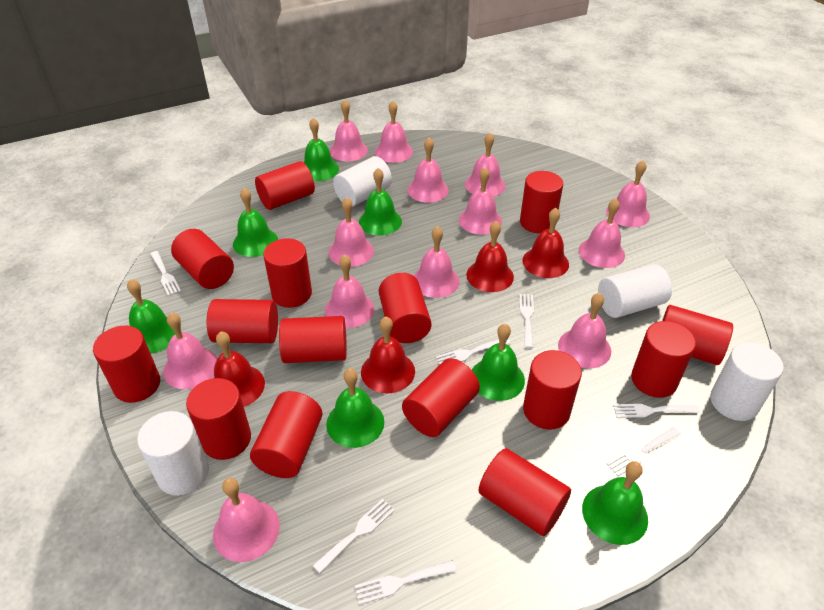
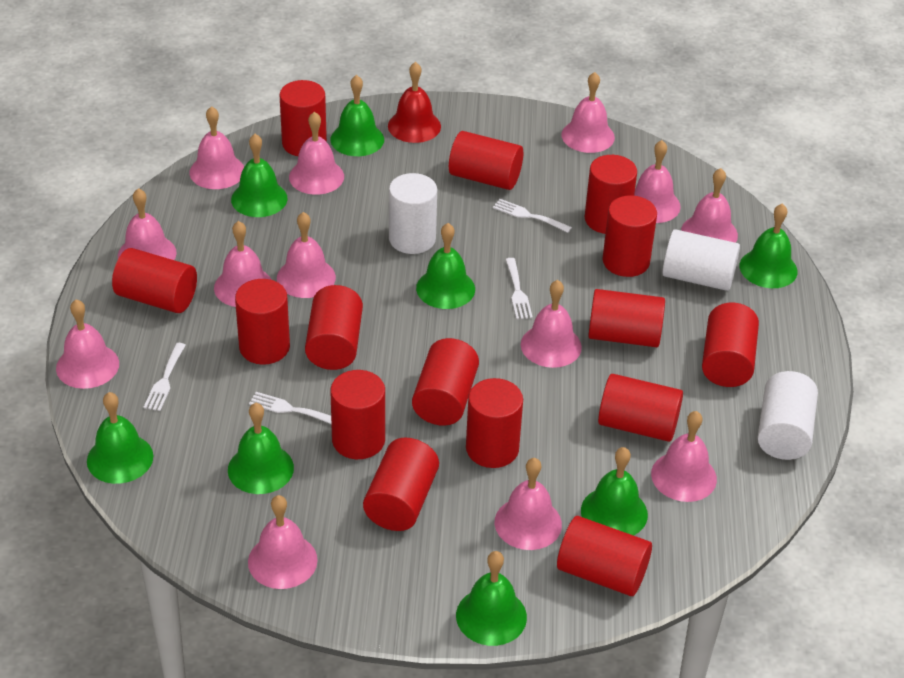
green bell: [127,279,175,354] [233,188,278,257] [304,118,339,181] [326,368,384,448] [359,168,402,235] [472,324,525,401] [582,461,648,545] = 7 -> [87,392,153,484] [228,403,294,494] [231,134,288,217] [330,75,384,156] [416,223,475,309] [456,551,527,646] [581,447,648,536] [740,203,798,288] = 8
red bell: [214,332,265,407] [361,317,415,393] [466,221,514,292] [522,208,569,278] = 4 -> [388,62,441,143] = 1
white cylinder: [137,411,209,496] [333,156,392,207] [598,264,672,318] [710,342,784,421] = 4 -> [389,173,437,254] [662,229,740,291] [757,371,818,460] = 3
white fork: [150,251,181,296] [313,499,395,573] [355,560,456,605] [436,339,510,365] [519,294,534,348] [607,427,681,476] [613,404,700,418] = 7 -> [144,343,186,411] [249,392,331,424] [493,199,572,233] [505,258,533,319] = 4

